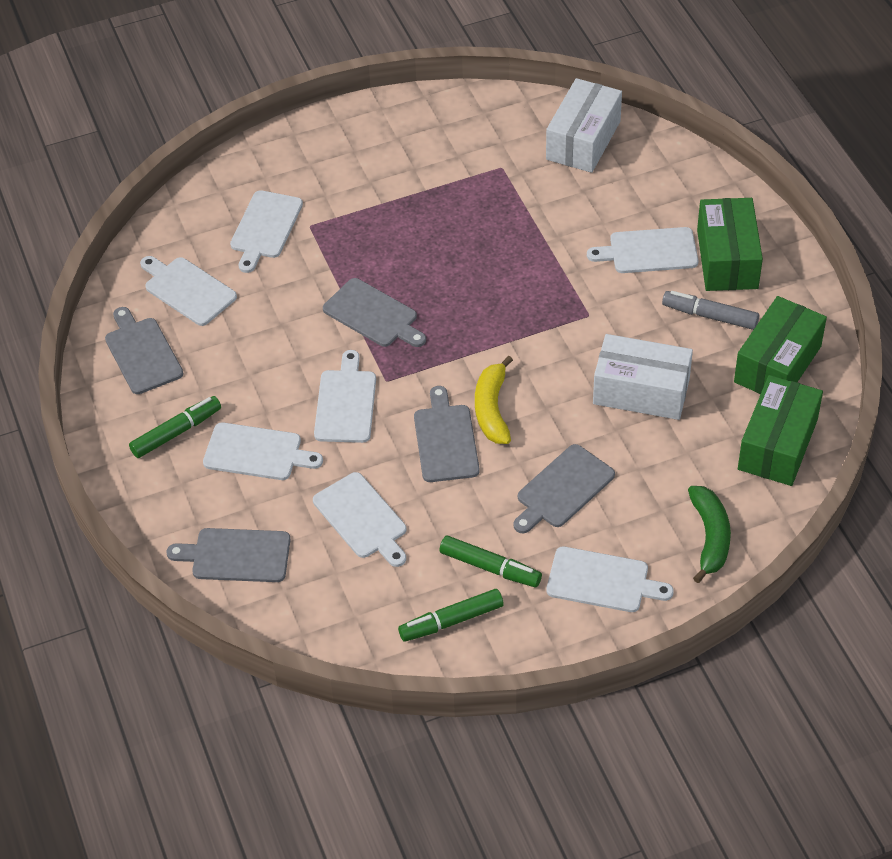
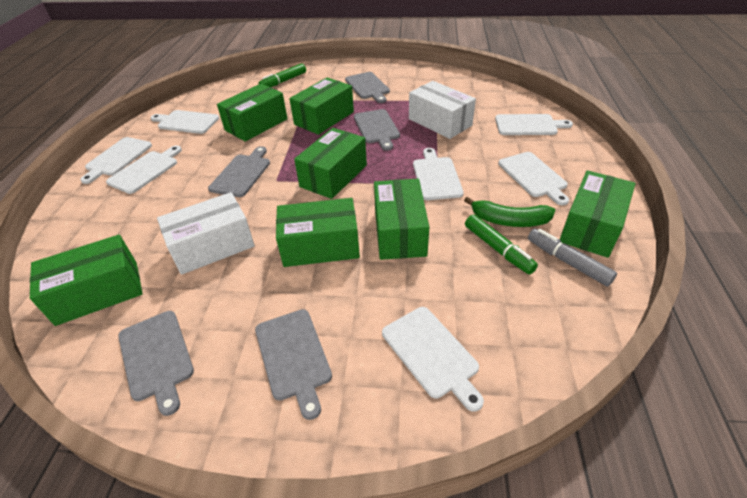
green box: [697,198,763,291] [734,296,827,394] [738,375,823,486] = 3 -> [30,235,143,326] [217,84,288,142] [276,198,360,267] [289,77,354,135] [294,128,367,199] [374,179,429,260] [560,170,636,258] = 7
green marker: [129,396,221,458] [398,589,504,641] [439,536,542,587] = 3 -> [259,63,306,87] [465,215,538,274] = 2
yellow banana: [475,356,513,444] = 1 -> none = 0

